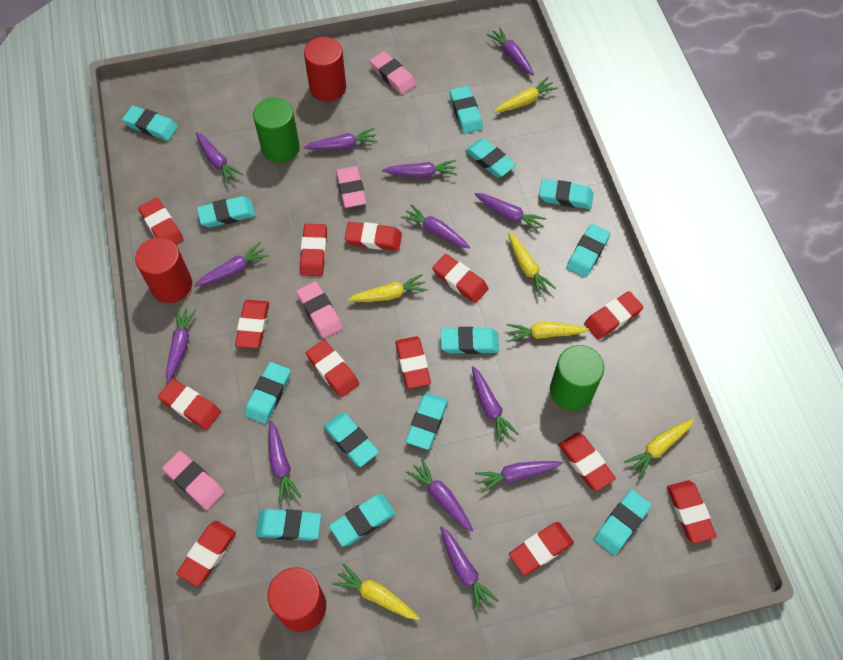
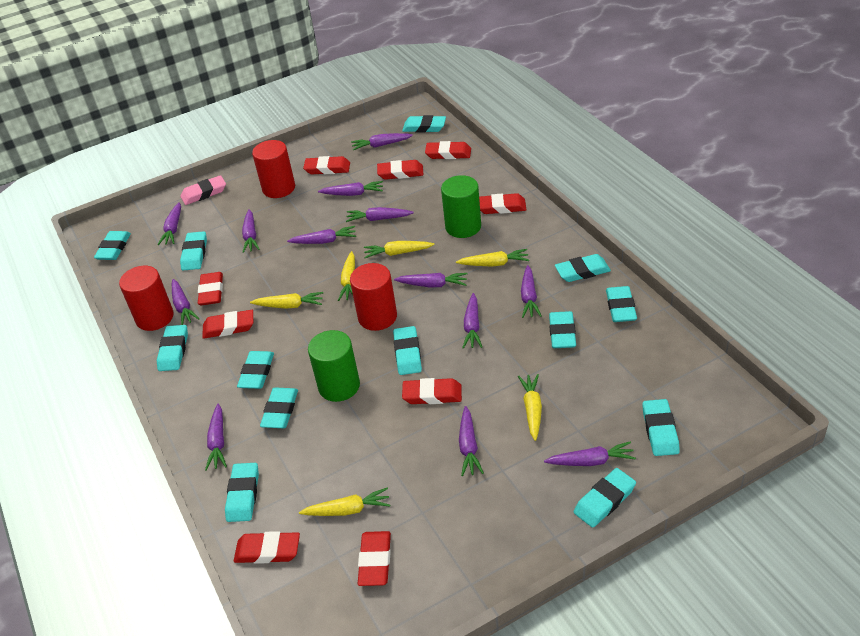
pink eraser: [162,451,224,510] [296,281,343,338] [336,166,366,208] [370,51,416,94] = 4 -> [181,175,226,205] = 1
red eraser: [138,198,183,244] [158,379,221,430] [177,521,236,586] [235,300,269,348] [300,224,327,276] [306,340,359,398] [344,222,402,251] [395,336,431,389] [432,254,489,303] [509,522,574,575] [559,433,616,491] [584,291,643,340] [667,480,717,543] = 13 -> [198,272,223,305] [202,310,253,339] [234,531,300,564] [303,156,350,174] [358,531,391,586] [377,160,423,180] [402,378,462,404] [425,141,471,159] [479,193,526,214] = 9

